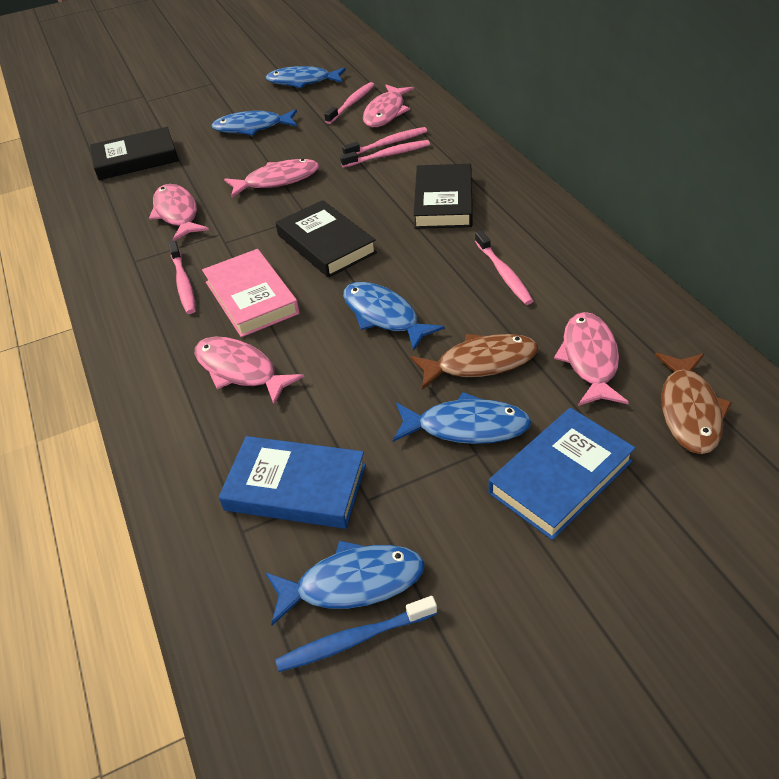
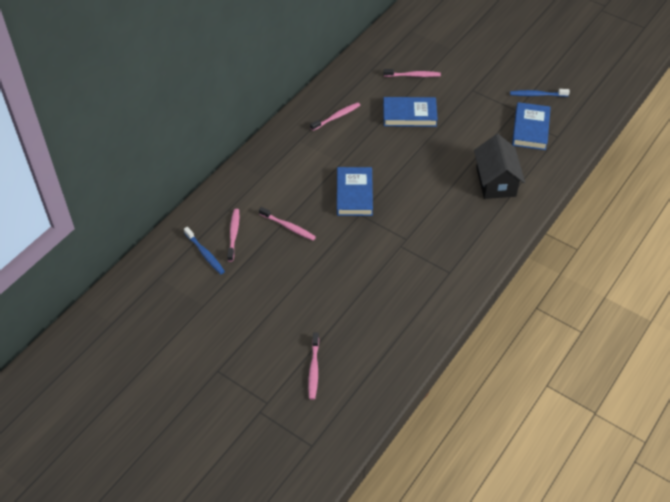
black book: [90,127,178,180] [276,200,377,278] [413,164,472,229] = 3 -> none = 0
black house: none = 0 -> [474,134,525,199] = 1
blue book: [219,436,366,529] [488,408,635,540] = 2 -> [337,167,373,216] [383,97,438,127] [512,102,551,150] = 3
blue fish: [211,109,297,136] [266,66,346,88] [266,540,425,625] [343,282,445,351] [393,392,532,444] = 5 -> none = 0
blue toothbrush: [275,596,437,672] = 1 -> [184,227,225,274] [510,89,570,97] = 2
brown fish: [410,334,538,390] [655,353,732,454] = 2 -> none = 0
pink book: [202,249,300,337] = 1 -> none = 0
pink fish: [149,184,209,241] [195,337,304,405] [224,159,319,198] [363,85,414,127] [554,312,629,406] = 5 -> none = 0

